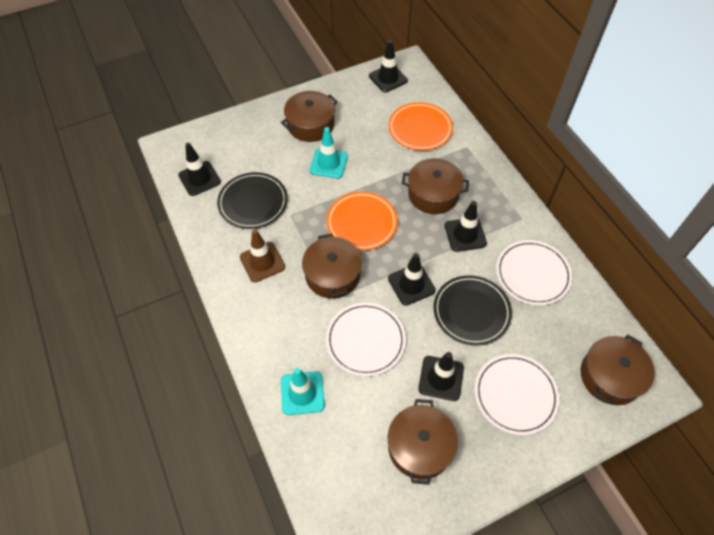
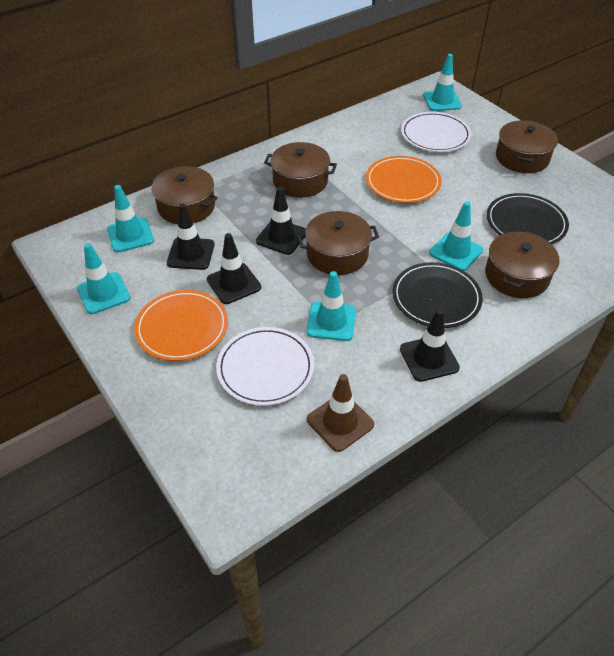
black traffic cone: [178,143,221,196] [369,40,408,92] [388,253,436,306] [418,352,464,401] [445,201,487,252] = 5 -> [167,204,215,270] [207,233,261,304] [256,187,306,255] [400,309,460,382] = 4
turquoise traffic cone: [281,368,325,415] [310,127,348,178] = 2 -> [77,243,131,314] [107,185,154,252] [306,271,356,341] [423,54,462,111] [429,201,483,271] = 5
white plate: [326,303,406,377] [475,354,560,435] [496,240,572,305] = 3 -> [216,327,314,406] [401,112,471,152] = 2

